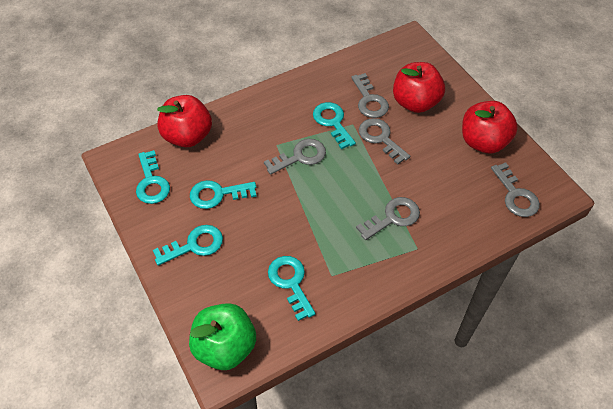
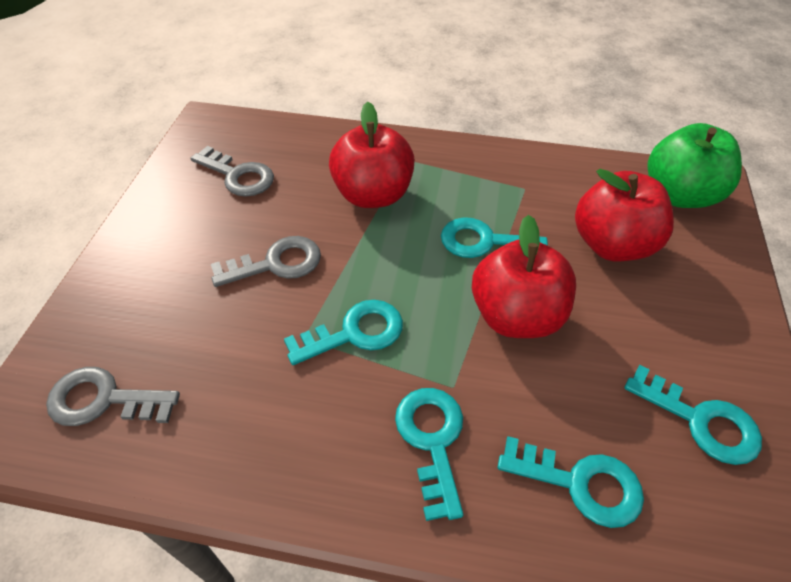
grey key: [264,139,326,175] [351,73,389,118] [356,197,420,240] [359,118,410,165] [491,163,540,217] = 5 -> [46,367,180,426] [191,146,274,197] [211,236,321,287] = 3

